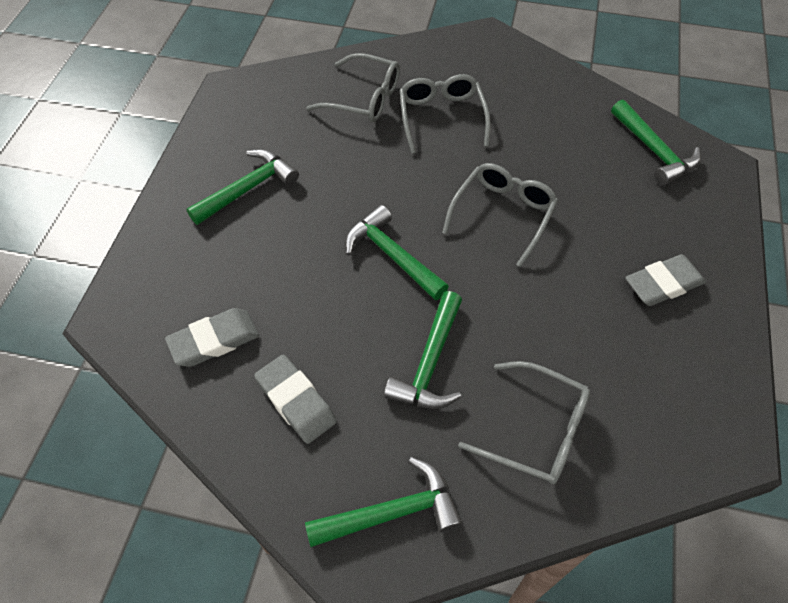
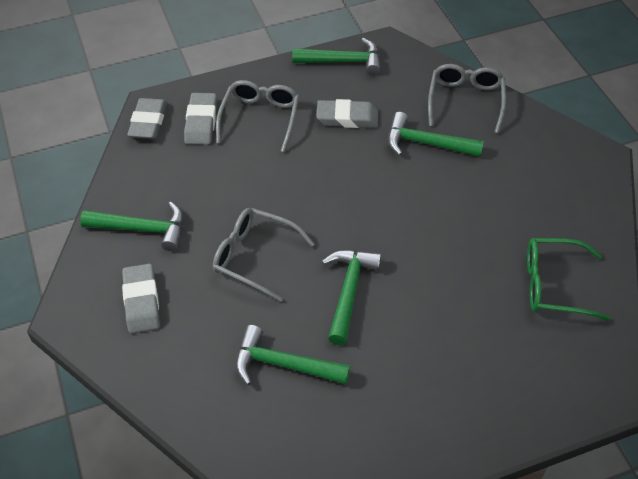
green glasses: none = 0 -> [527,238,611,321] = 1
grey eraser: [165,308,259,367] [254,355,337,444] [625,254,706,306] = 3 -> [122,264,160,334] [127,98,167,139] [184,93,217,145] [316,99,378,128] = 4
grey glasses: [306,53,400,122] [400,74,491,154] [442,163,558,267] [458,361,590,485] = 4 -> [213,208,315,302] [216,80,299,152] [428,64,506,133] = 3

